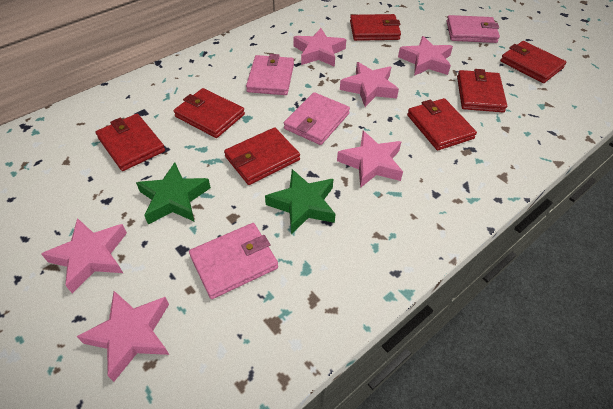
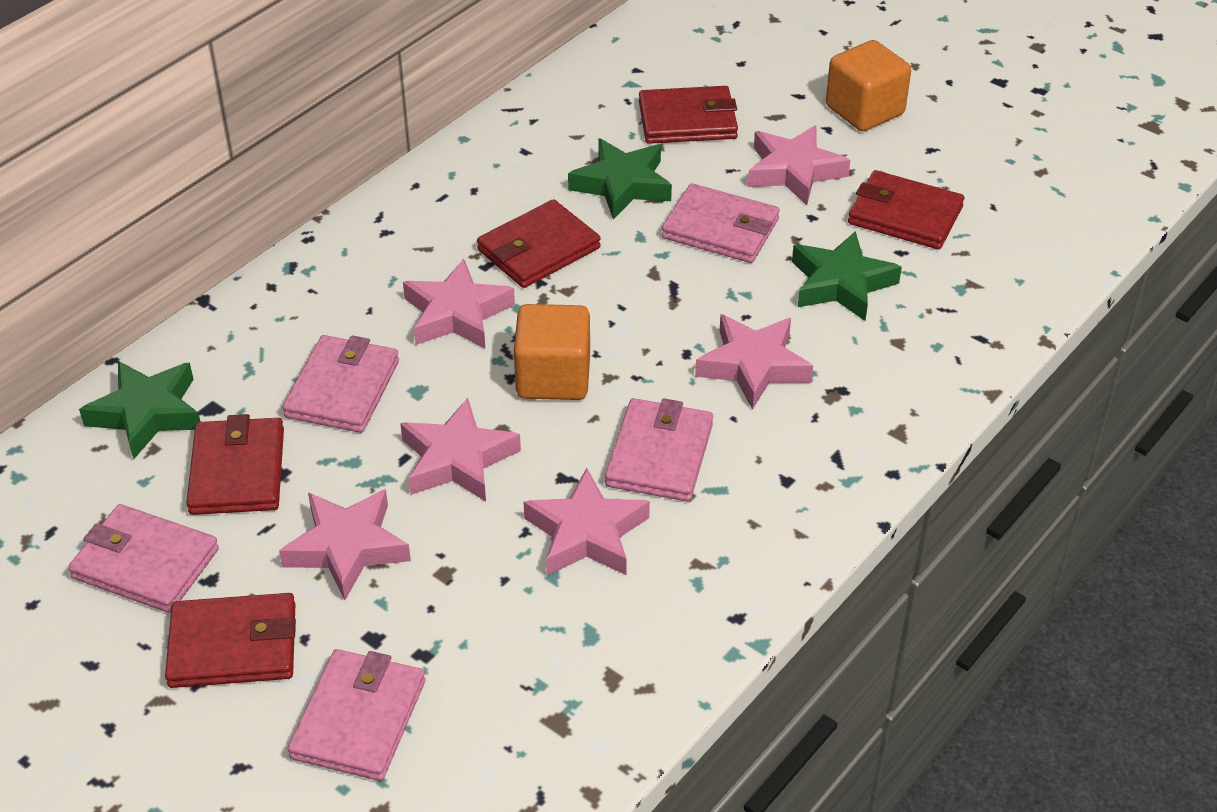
green star: [136,162,211,224] [265,169,335,234] = 2 -> [79,361,200,460] [568,138,672,220] [792,231,902,321] = 3
orange cube: none = 0 -> [514,304,590,400] [826,40,911,131] = 2
pink wallet: [189,223,278,299] [246,54,294,95] [284,92,350,145] [447,15,500,43] = 4 -> [68,504,219,613] [282,335,399,433] [288,649,425,781] [605,398,713,502] [662,183,780,263] = 5
red wallet: [96,114,165,171] [174,88,245,138] [224,127,300,185] [350,14,401,41] [407,98,477,150] [457,69,507,112] [500,41,567,83] = 7 -> [165,593,296,688] [186,414,284,515] [477,199,601,288] [639,86,738,144] [848,170,964,249] = 5

